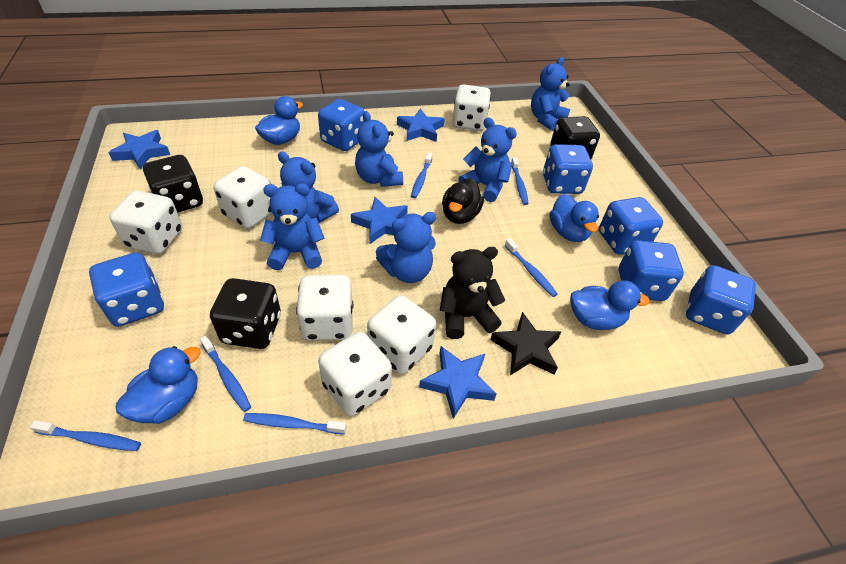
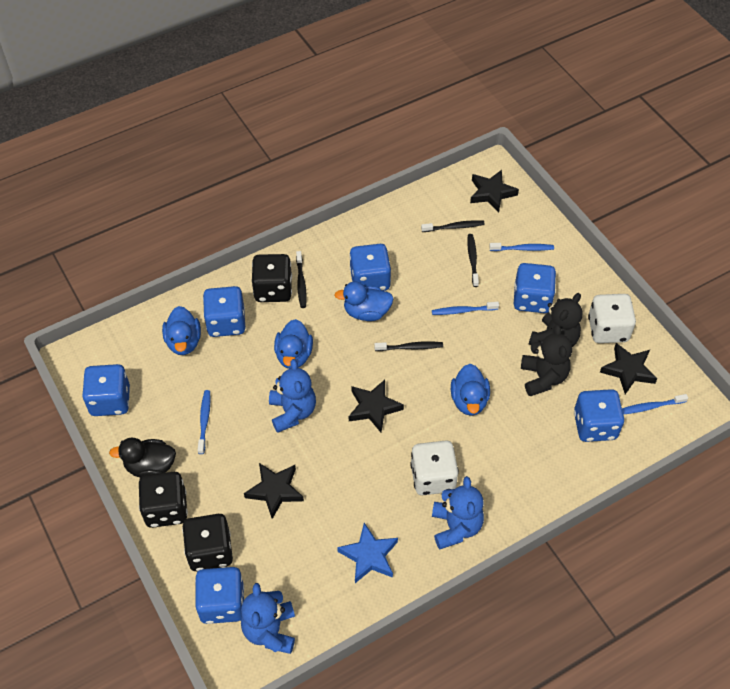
black star: [490,312,561,375] = 1 -> [244,463,304,519] [349,380,404,432] [470,170,519,212] [600,343,657,394] = 4
black teddy bear: [440,247,505,339] = 1 -> [521,325,572,396] [528,293,582,347] = 2
black toothbrush: none = 0 -> [296,251,307,308] [374,342,443,351] [421,220,485,232] [467,234,479,287] = 4
blue star: [108,130,170,169] [351,197,408,244] [397,109,444,142] [419,346,496,419] = 4 -> [337,523,398,583] = 1
blue teddy bear: [260,183,324,270] [278,151,339,223] [355,111,403,187] [376,212,436,283] [458,117,517,202] [531,57,570,131] = 6 -> [241,583,295,654] [269,359,316,433] [432,476,484,550] = 3
blue toothbrush: [30,420,141,451] [200,335,251,412] [243,413,346,434] [411,152,433,198] [505,239,558,297] [511,157,529,205] = 6 -> [198,390,211,454] [432,302,499,315] [489,243,554,251] [622,394,688,414] = 4
white dice: [109,191,182,254] [213,166,272,229] [296,275,354,341] [318,332,392,416] [367,295,436,374] [452,84,491,131] = 6 -> [410,441,459,495] [588,294,636,343] = 2

